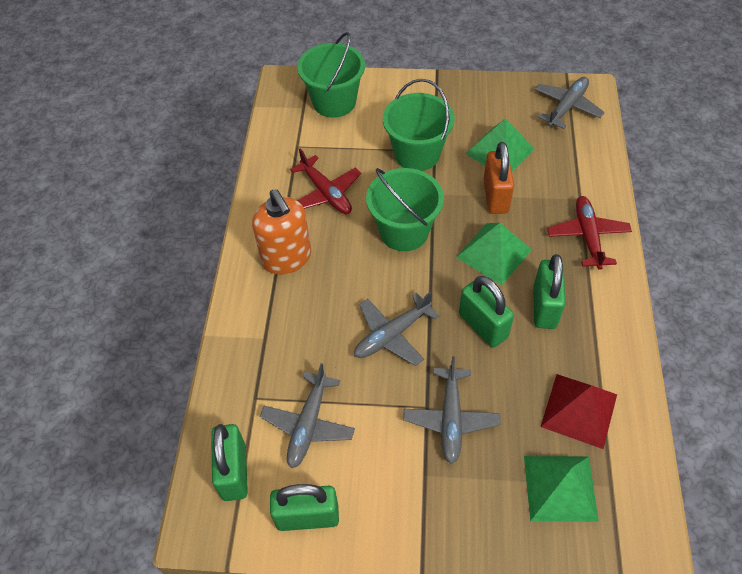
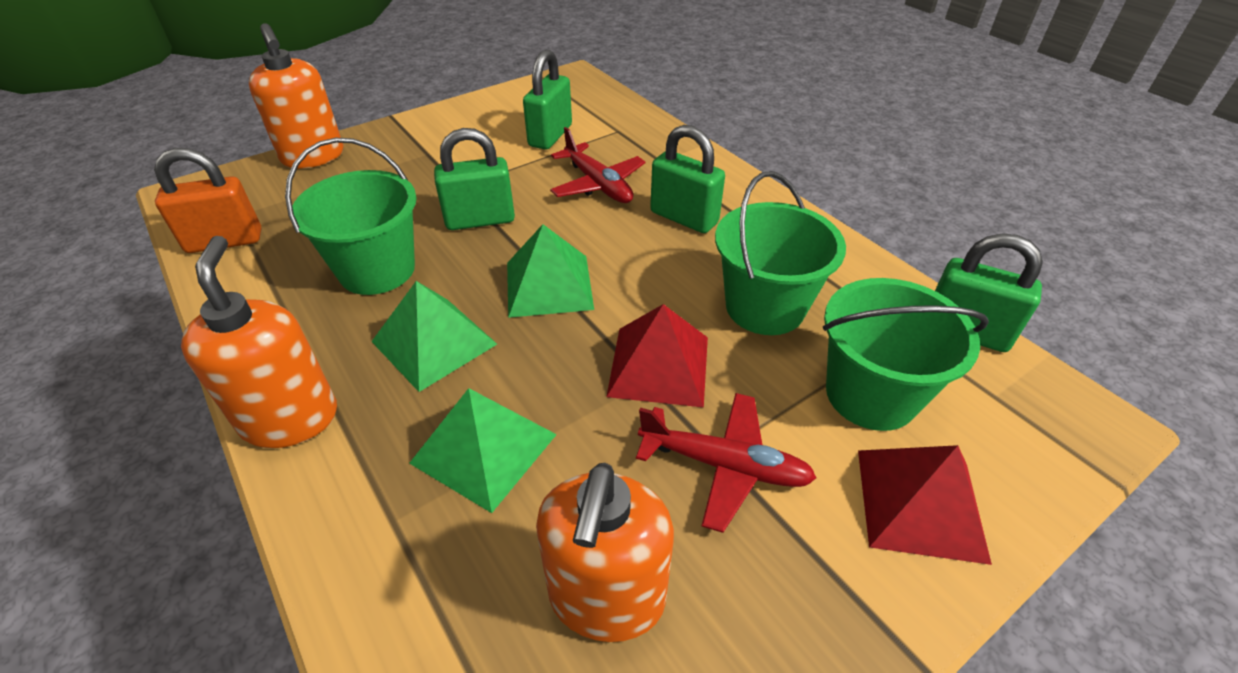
grey plane: [260,363,355,468] [354,292,439,366] [403,356,500,464] [535,77,605,129] = 4 -> none = 0
orange soap dispenser: [252,189,311,275] = 1 -> [181,236,337,448] [249,23,343,169] [536,463,674,642] = 3
red pyramid: [541,374,617,449] = 1 -> [606,304,708,408] [858,445,992,565] = 2

